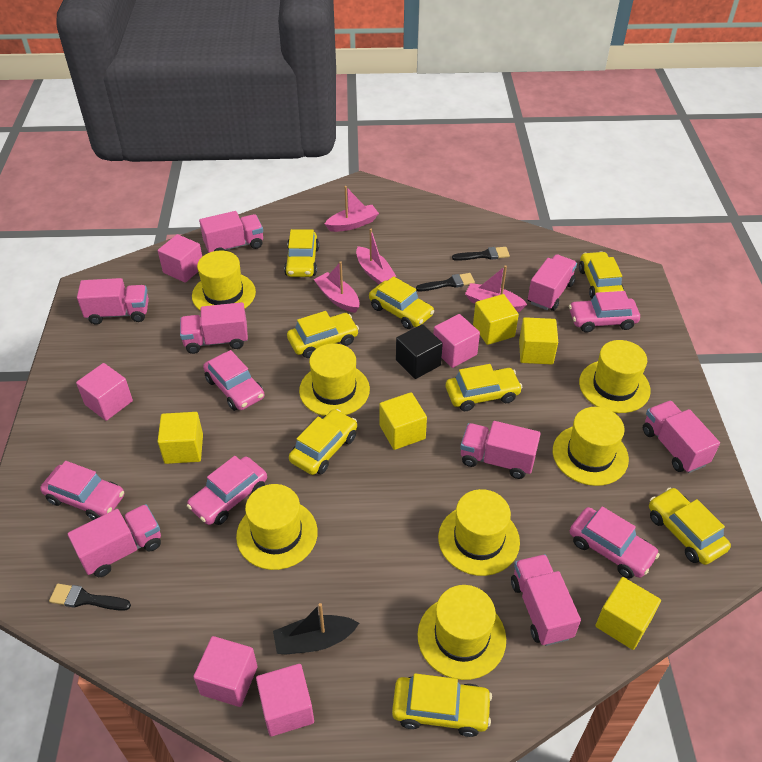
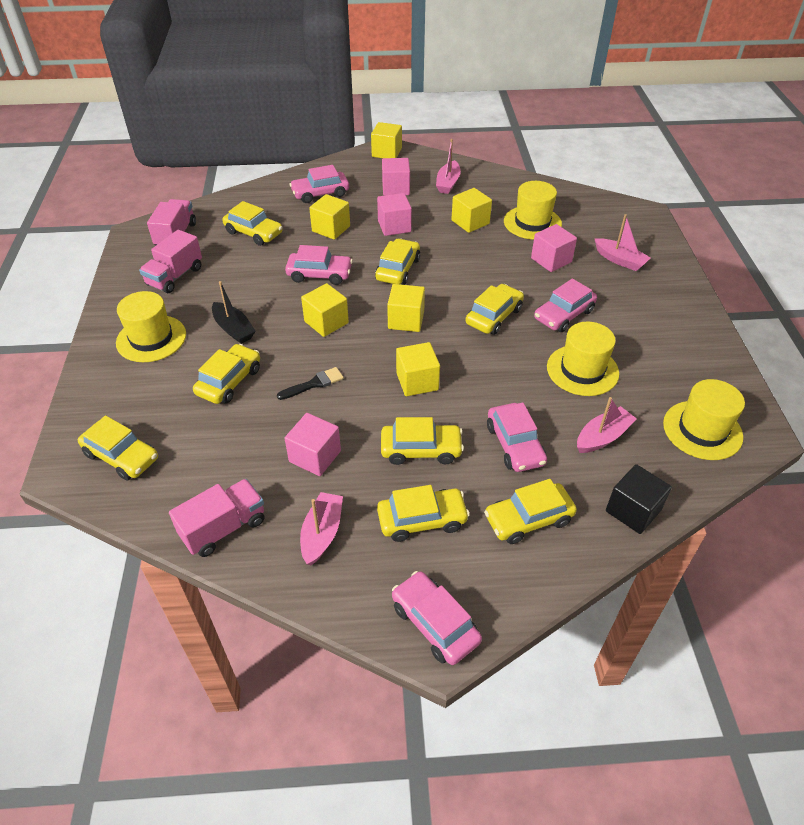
black brush: [49,584,131,611] [416,273,475,291] [452,247,510,261] = 3 -> [277,367,344,400] = 1
pink cube: [76,363,133,421] [158,234,202,283] [194,636,258,707] [256,664,314,737] [433,314,480,368] = 5 -> [285,413,341,476] [377,193,412,236] [382,158,410,196] [531,224,577,272] = 4
pink truck: [68,504,161,577] [77,278,149,325] [180,302,248,354] [199,211,263,253] [460,421,541,479] [511,554,581,646] [528,254,577,311] [643,401,720,473] = 8 -> [139,230,202,293] [147,199,196,246] [169,479,265,557] = 3
yellow cube: [157,412,203,464] [379,392,427,450] [473,294,519,345] [519,317,558,365] [595,577,661,650] = 5 -> [301,283,349,337] [309,194,350,240] [371,122,402,158] [387,284,425,332] [396,342,440,396] [451,188,492,233] = 6
yellow hat: [192,251,256,311] [236,484,318,570] [299,343,370,416] [418,585,506,680] [438,489,520,576] [553,407,629,486] [579,340,651,413] = 7 -> [116,291,186,362] [504,181,562,240] [547,322,619,396] [663,379,745,460] = 4

